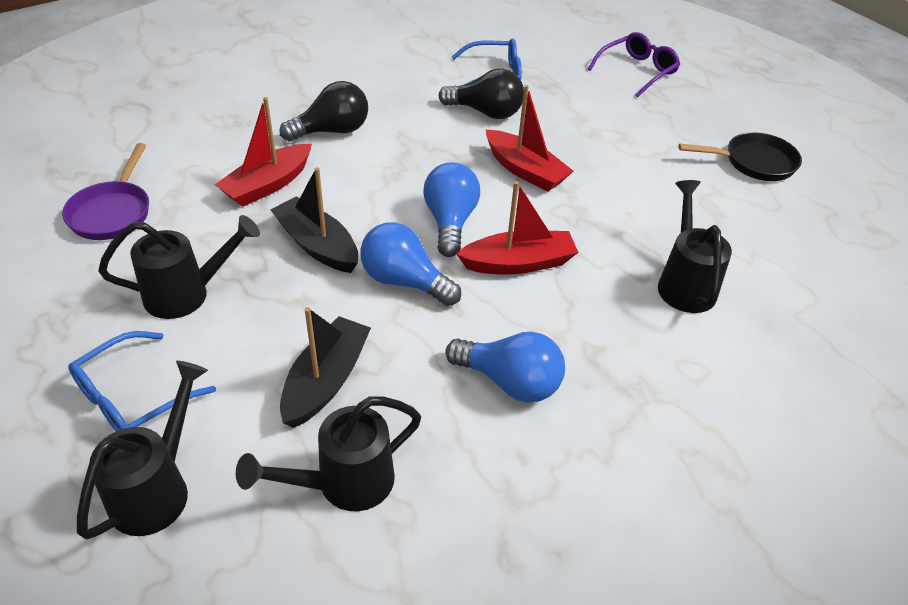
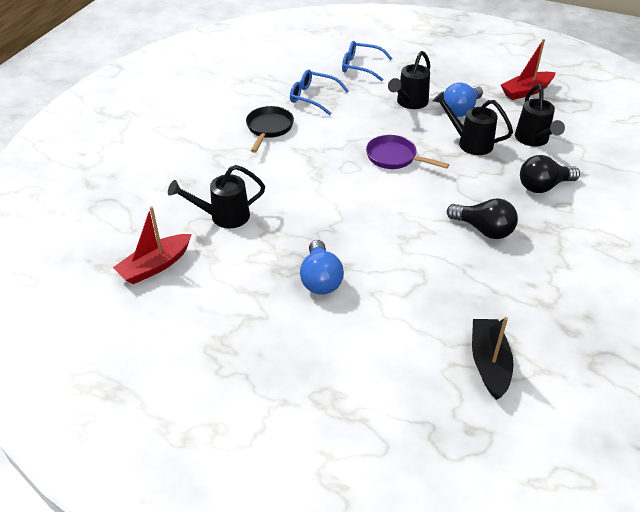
black boat: [270,167,358,273] [280,307,371,428] = 2 -> [472,317,514,400] = 1
blue light bulb: [360,222,461,306] [423,162,480,257] [445,332,565,403] = 3 -> [300,240,344,295] [444,83,483,117] = 2
purple glasses: [588,32,680,97] = 1 -> none = 0
red boat: [215,97,312,207] [457,181,579,275] [486,85,574,192] = 3 -> [113,206,192,284] [501,39,556,100] = 2

